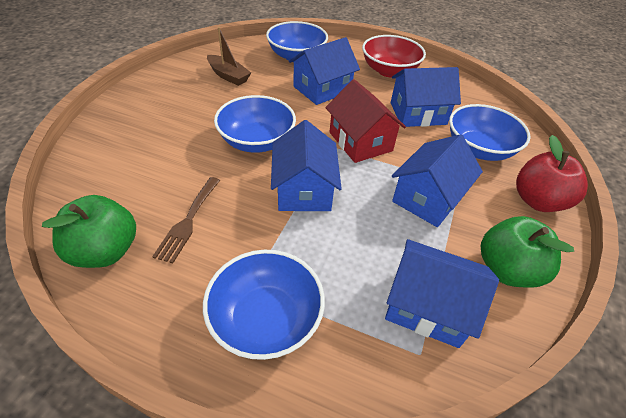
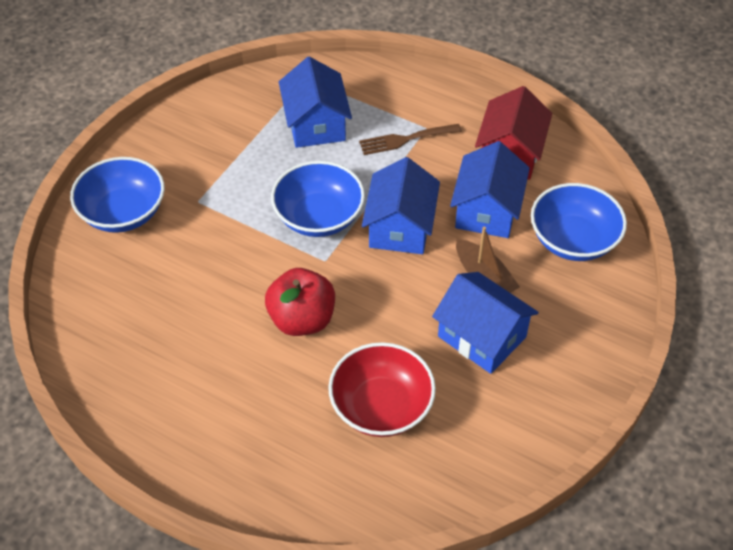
blue bowl: [203,250,325,360] [214,95,296,153] [266,21,328,61] [449,104,531,161] = 4 -> [70,157,164,233] [271,161,365,237] [531,183,627,261] = 3
blue house: [271,120,342,211] [289,37,360,105] [385,239,499,348] [391,67,461,127] [392,134,483,227] = 5 -> [279,57,352,148] [362,157,440,254] [432,272,539,374] [450,141,530,238] = 4
green apple: [42,195,136,268] [481,216,574,288] = 2 -> none = 0

